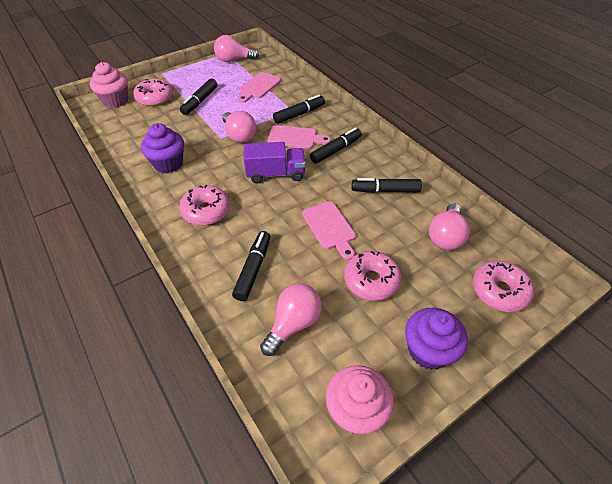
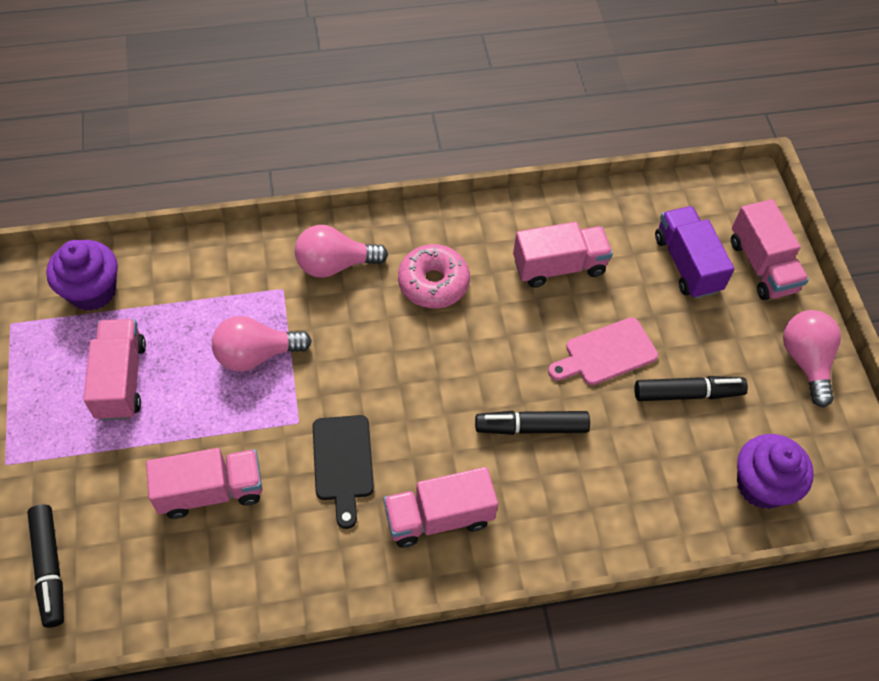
black cutting board: none = 0 -> [313,415,374,529] = 1
black marker: [180,79,217,115] [232,231,271,301] [273,95,325,124] [310,127,362,164] [351,178,422,193] = 5 -> [27,504,64,628] [475,411,590,435] [634,376,748,401] = 3
pink cupcake: [90,62,128,108] [326,365,394,434] = 2 -> none = 0
pink cutting board: [238,72,281,103] [267,125,331,149] [302,201,356,260] = 3 -> [548,317,658,385] = 1
pink donut: [133,79,173,106] [179,185,230,226] [344,251,401,301] [473,261,534,312] = 4 -> [398,244,470,308] = 1
pink light bulb: [214,35,259,62] [222,111,256,143] [260,284,322,356] [429,203,470,250] = 4 -> [212,316,312,371] [295,225,388,278] [783,310,841,407] = 3
pink truck: none = 0 -> [83,319,146,421] [146,448,262,519] [384,467,498,548] [513,222,613,288] [731,199,809,300] = 5

